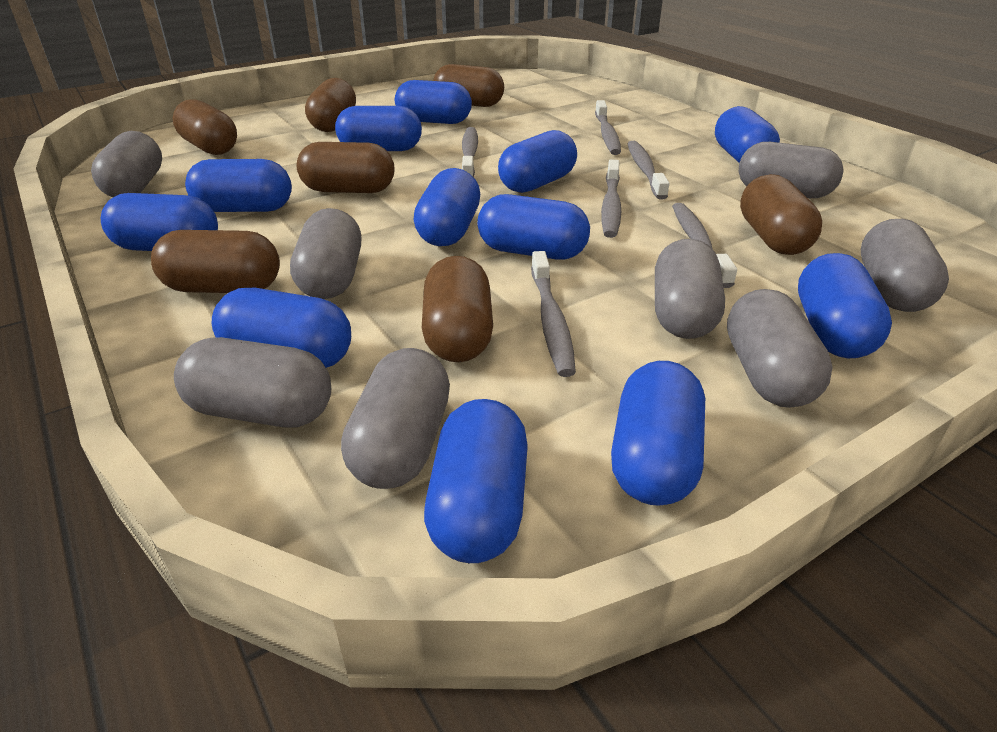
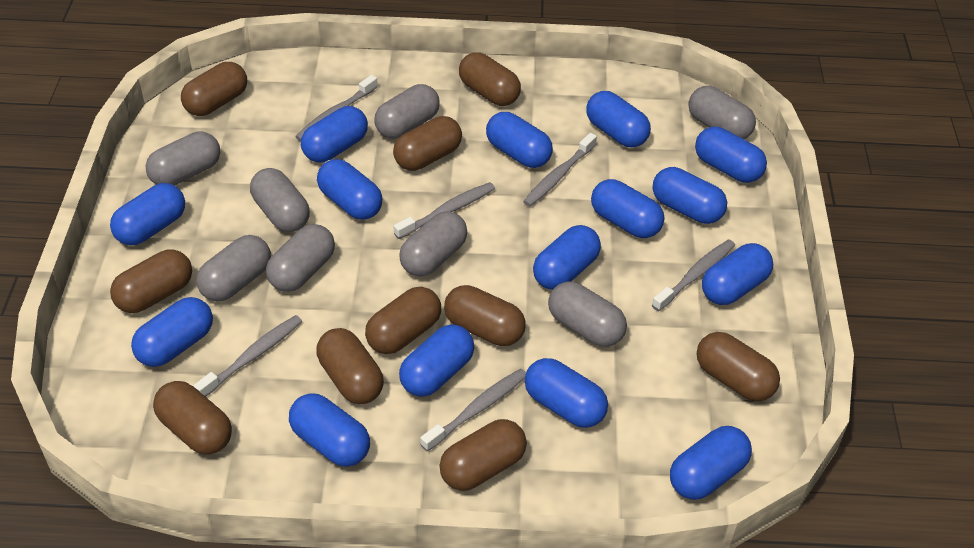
blue capsule: [101,193,218,251] [185,159,292,212] [212,288,351,368] [335,106,422,151] [395,80,472,124] [414,168,480,246] [424,399,528,563] [477,194,590,259] [498,130,577,193] [611,361,705,506] [715,106,780,163] [798,253,892,358] = 12 -> [110,183,185,245] [131,297,213,367] [289,393,370,467] [301,106,368,163] [317,159,383,220] [399,324,474,397] [486,112,553,168] [525,358,608,428] [533,225,601,290] [586,91,651,147] [591,179,664,238] [652,167,727,224] [670,426,752,500] [695,127,767,183] [702,243,773,305] = 15
brown capsule: [151,230,280,293] [173,99,237,155] [297,142,394,193] [305,78,356,132] [422,256,493,362] [433,64,504,107] [740,174,822,255] = 7 -> [110,249,192,313] [153,381,232,455] [181,62,247,116] [317,328,384,404] [365,287,441,354] [393,116,462,171] [439,419,527,491] [444,285,526,346] [459,53,521,106] [697,332,780,401] = 10

